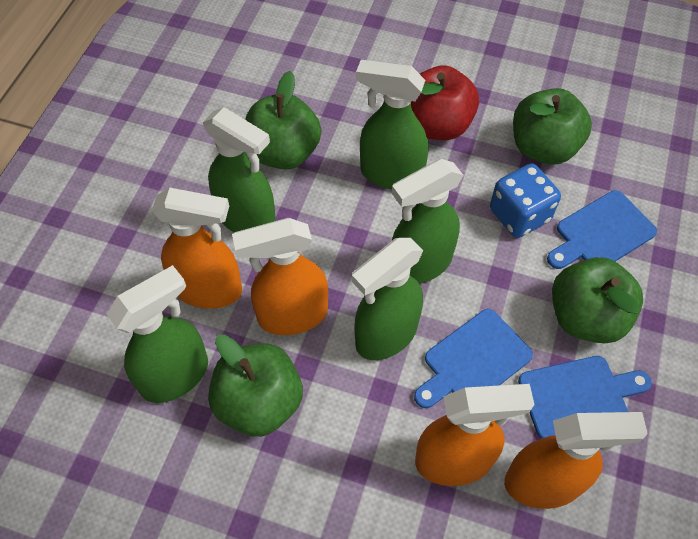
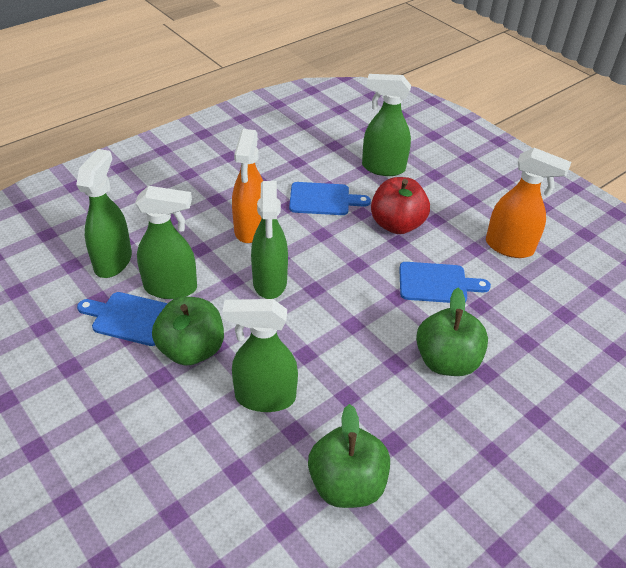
blue dice: [490,163,561,238] = 1 -> none = 0
green apple: [208,334,303,437] [245,71,321,170] [513,88,592,165] [552,257,643,343] = 4 -> [152,297,224,366] [308,404,390,508] [416,288,488,376] = 3
orange spray bottle: [152,187,242,309] [232,218,328,335] [415,384,535,486] [504,412,648,509] = 4 -> [232,129,263,243] [486,148,571,258] = 2

